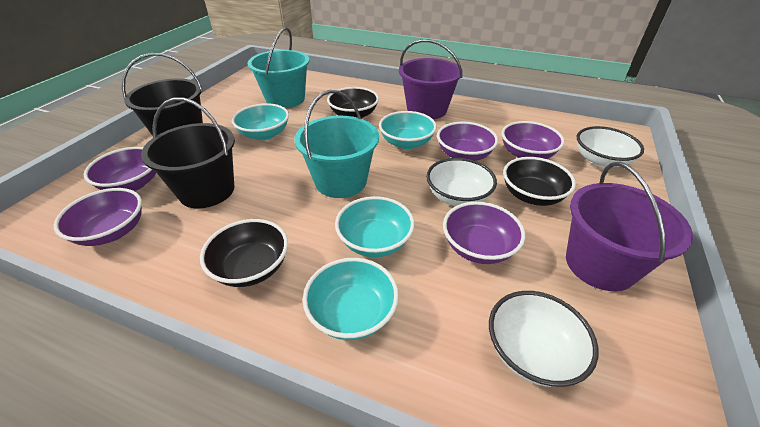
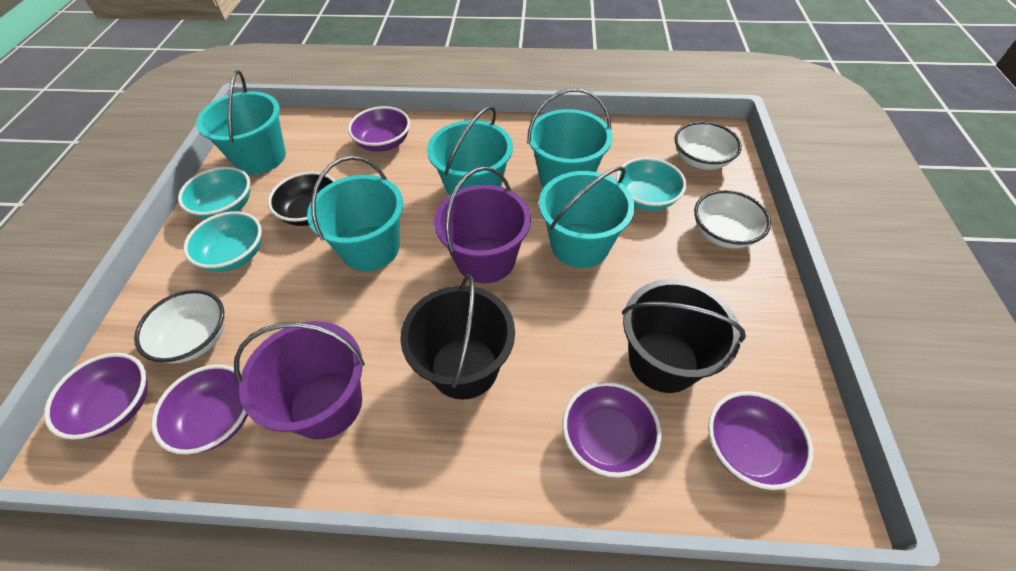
black bowl: [200,219,288,287] [327,87,379,119] [503,157,576,206] = 3 -> [268,172,335,226] = 1
turquoise bowl: [232,103,289,140] [303,258,399,340] [335,196,414,257] [379,111,437,149] = 4 -> [178,166,250,219] [183,211,262,272] [616,157,686,211] = 3
turquoise bucket: [247,27,310,108] [294,90,379,198] = 2 -> [196,70,286,174] [307,156,403,271] [427,106,513,195] [527,88,613,187] [539,166,635,268] = 5

